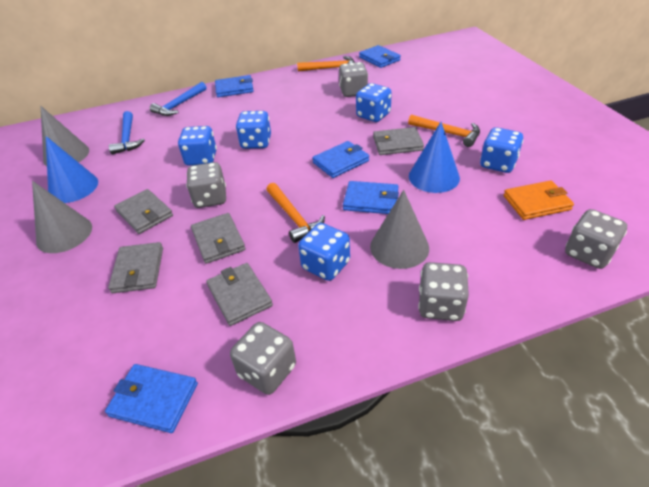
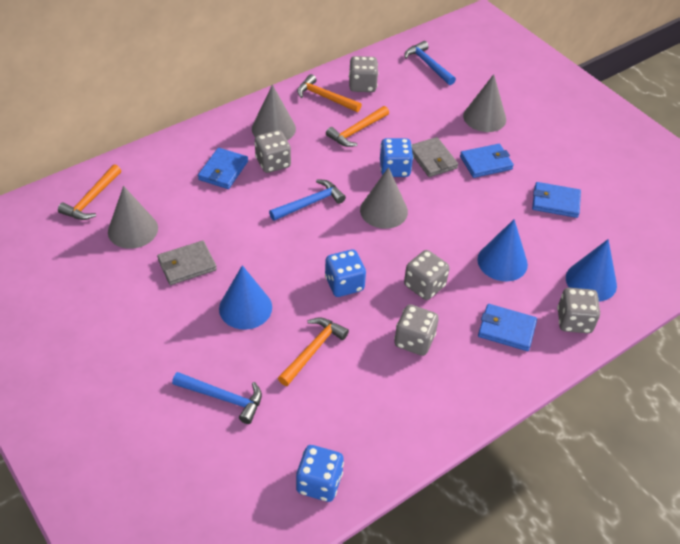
blue cone: [46,136,98,203] [409,122,460,193] = 2 -> [219,265,272,330] [477,219,528,281] [566,239,617,301] = 3
blue dice: [178,126,217,166] [236,111,271,149] [298,223,350,281] [356,83,392,122] [480,127,523,173] = 5 -> [296,445,344,502] [325,249,366,297] [380,138,413,177] = 3
blue hammer: [109,111,145,154] [150,82,207,116] = 2 -> [172,372,262,424] [269,180,346,221] [405,41,456,85] = 3
blue wallet: [105,364,198,433] [215,75,254,97] [312,141,369,178] [343,181,399,214] [359,45,401,68] = 5 -> [198,148,248,189] [460,144,514,178] [478,304,537,351] [532,182,581,218] = 4
grey cone: [32,181,92,253] [41,106,89,166] [370,190,429,269] = 3 -> [108,186,158,249] [252,84,296,140] [360,167,408,229] [463,74,506,132] = 4
grey wallet: [108,242,163,293] [114,189,173,234] [191,213,246,264] [206,263,273,326] [373,127,424,155] = 5 -> [157,240,217,285] [412,137,458,177] = 2
orange hammer: [267,183,325,243] [297,56,355,71] [408,115,480,147] = 3 -> [58,164,121,220] [278,317,349,386] [297,74,362,112] [326,106,389,147] = 4
orange wallet: [504,180,574,220] = 1 -> none = 0

